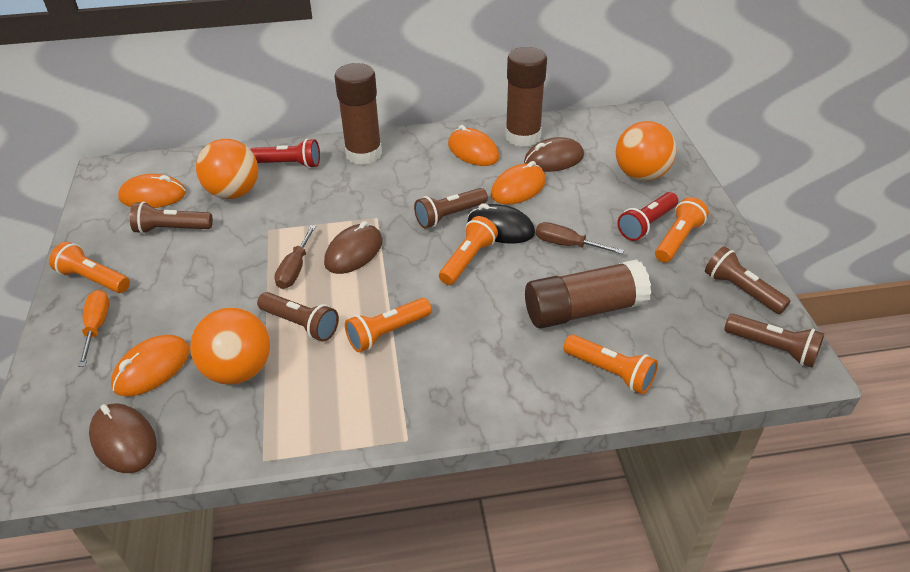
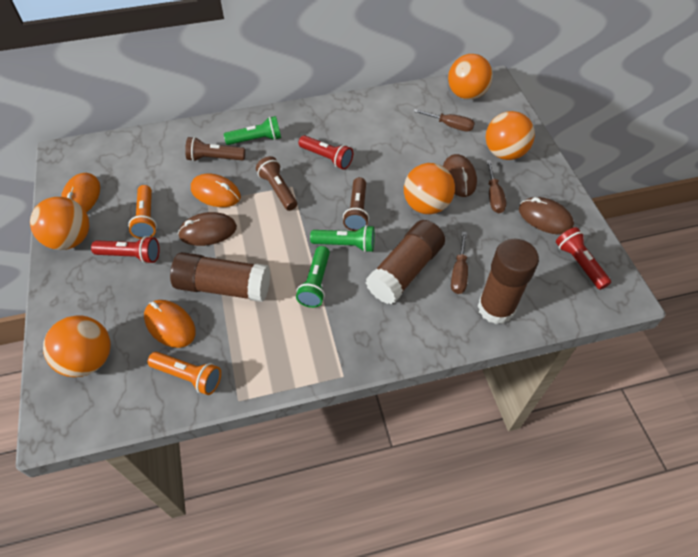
black mouse: [467,204,535,244] = 1 -> none = 0
brown flashlight: [130,202,213,234] [257,292,339,342] [414,188,488,228] [705,246,791,314] [724,314,824,368] = 5 -> [185,137,245,161] [256,156,297,211] [343,177,369,231] = 3
brown screwdriver: [274,225,316,289] [536,222,624,254] = 2 -> [414,109,475,132] [451,232,468,294] [486,160,506,213] = 3
green flashlight: none = 0 -> [224,116,281,145] [296,246,330,308] [310,225,375,252] = 3
orange ball: [190,308,270,385] [196,139,258,199] [616,121,676,181] = 3 -> [30,197,89,250] [43,316,111,377] [404,163,455,214] [448,54,493,100] [486,111,535,160] = 5
orange flashlight: [49,242,130,293] [345,298,432,352] [439,216,498,285] [563,335,658,395] [655,197,709,263] = 5 -> [128,185,157,239] [148,352,221,395] = 2
orange mouse: [111,335,190,396] [118,174,186,208] [448,125,499,166] [491,161,546,204] = 4 -> [61,173,100,213] [144,300,196,348] [191,174,241,207] = 3
orange screwdriver: [78,290,110,367] = 1 -> none = 0
red flashlight: [250,138,320,168] [617,192,678,241] = 2 -> [91,236,160,264] [299,135,353,170] [556,227,611,290] = 3

